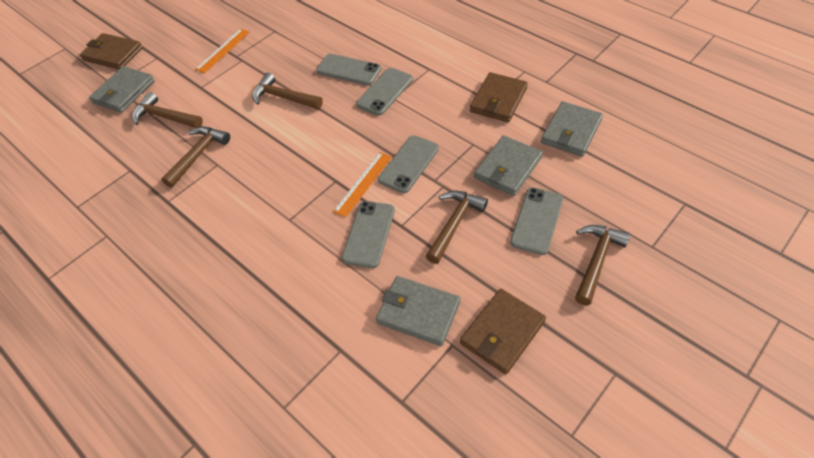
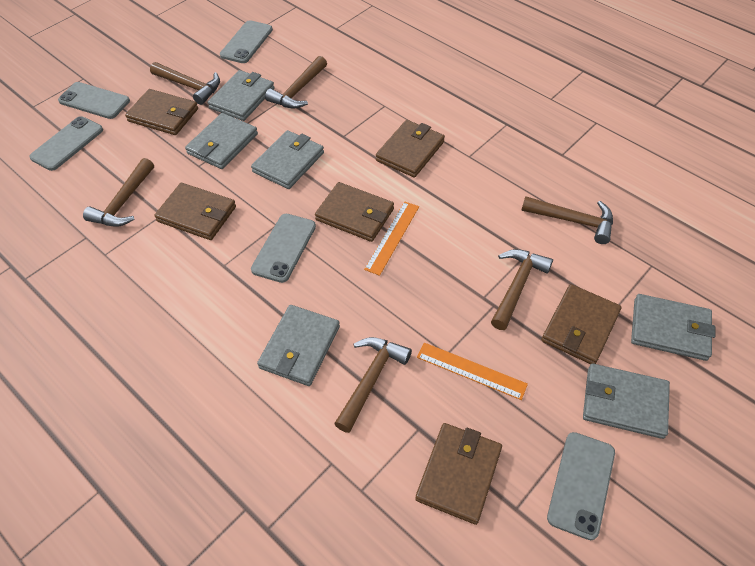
brown hammer: [132,92,203,128] [161,126,230,188] [252,73,323,109] [426,190,488,264] [575,225,631,305] = 5 -> [83,158,154,227] [150,62,220,105] [265,56,327,108] [334,337,412,433] [491,249,553,330] [521,196,613,244] = 6
brown wallet: [80,33,143,69] [460,289,546,375] [470,72,528,122] = 3 -> [125,89,198,135] [154,183,236,240] [315,182,394,242] [376,120,445,177] [415,423,502,525] [542,284,622,364] = 6
grey wallet: [89,66,155,113] [376,276,460,346] [474,135,543,196] [541,101,603,157] = 4 -> [185,113,258,169] [208,70,275,121] [251,130,324,189] [257,305,340,386] [583,364,670,439] [631,294,715,361] = 6

